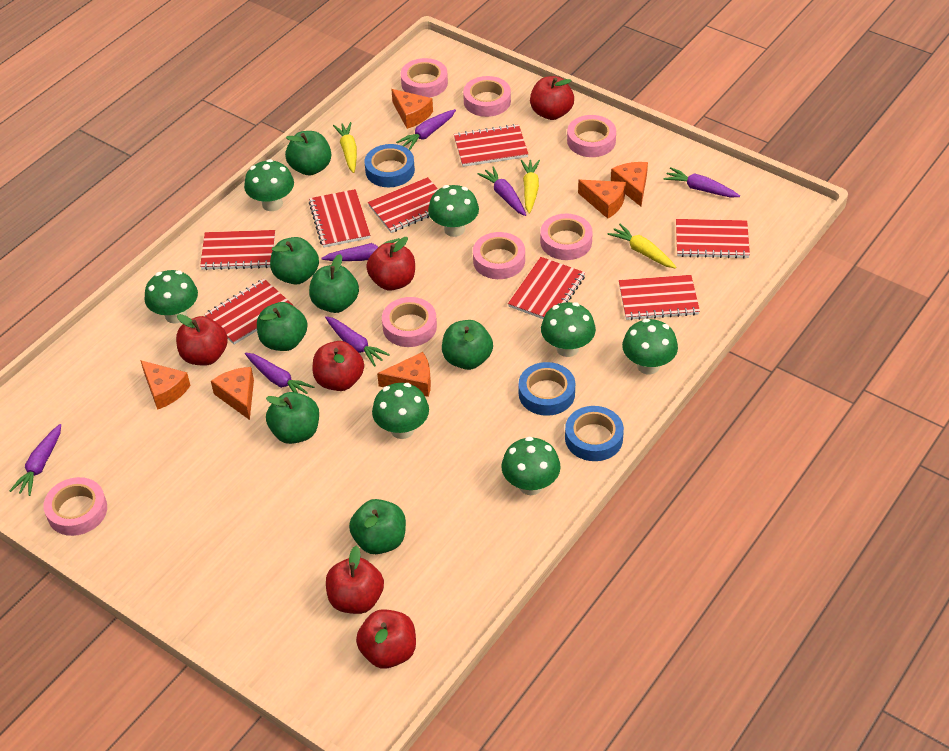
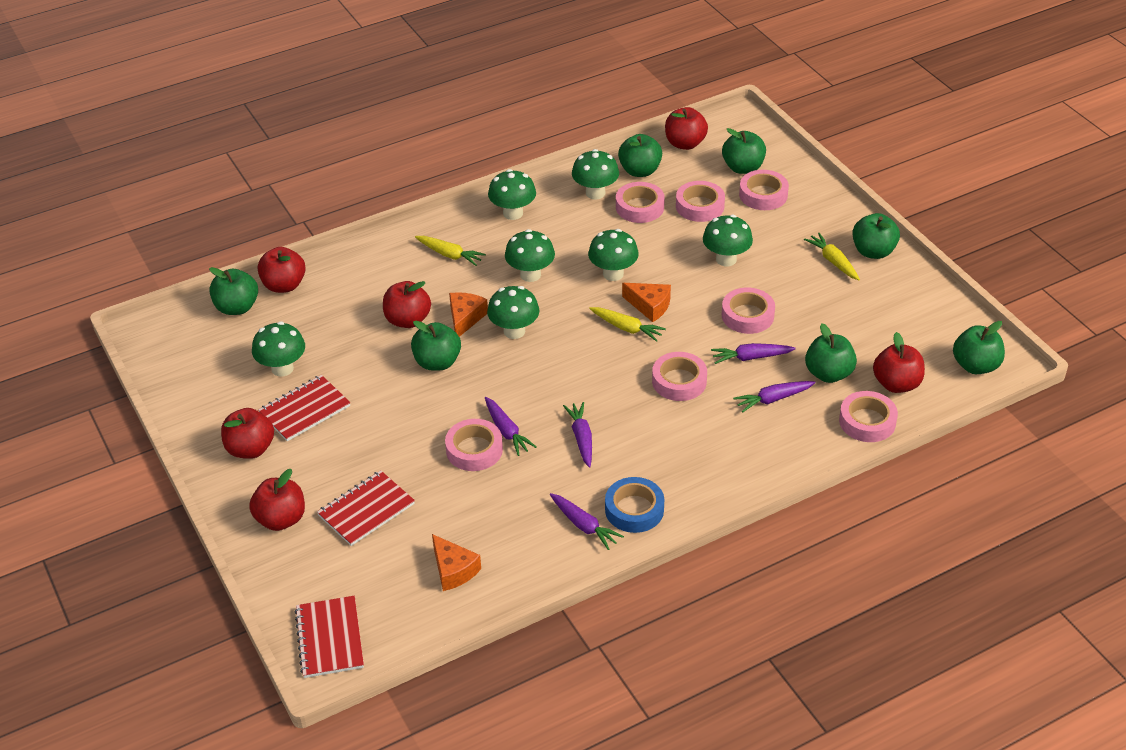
blue tape: [364,144,415,187] [519,362,575,416] [565,406,624,461] = 3 -> [605,477,664,533] = 1
orange cheese: [140,360,191,410] [211,367,254,420] [377,352,431,397] [391,89,433,129] [578,180,626,219] [611,162,648,207] = 6 -> [432,534,481,591] [449,292,488,337] [622,283,671,322] = 3
purple carrot: [10,424,61,496] [245,353,314,394] [321,238,400,261] [325,316,390,367] [396,109,456,150] [477,166,526,216] [663,167,740,198] = 7 -> [485,397,537,456] [550,493,624,550] [563,402,592,468] [711,343,795,364] [733,381,815,413] = 5
red notebook: [200,230,275,270] [204,279,294,345] [309,189,370,248] [368,177,439,233] [454,124,528,167] [508,257,585,319] [619,275,700,320] [676,219,750,259] = 8 -> [258,375,350,441] [294,596,364,678] [317,470,415,546] = 3

